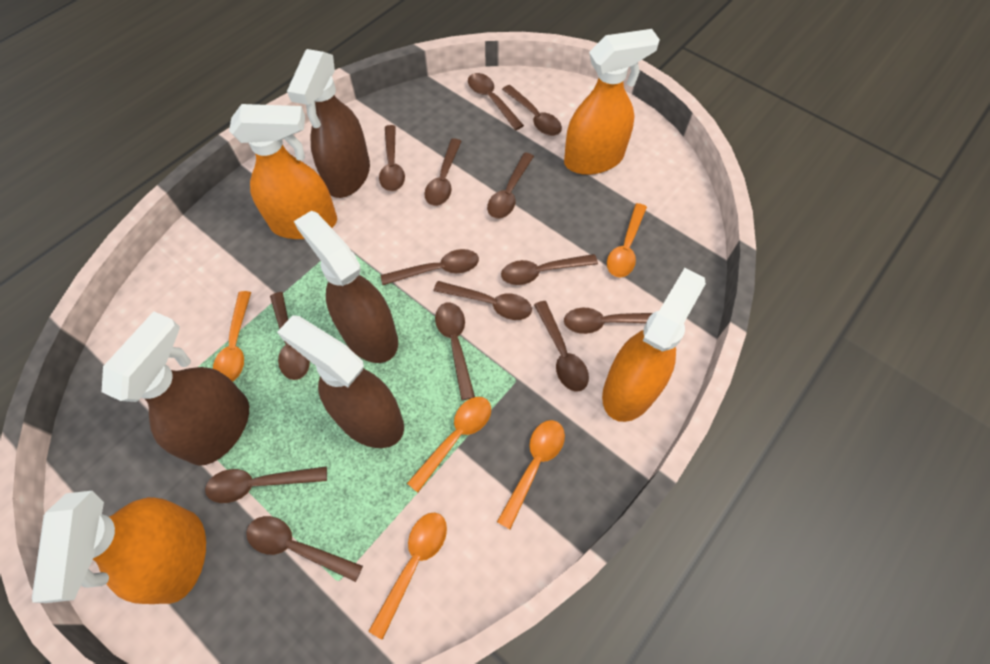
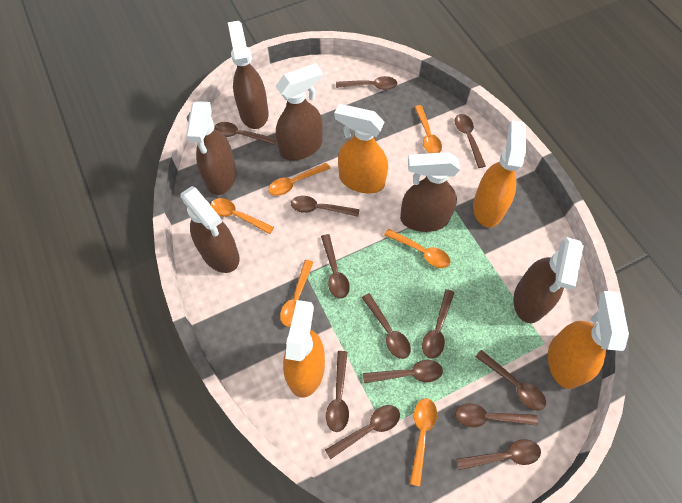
brown spoon: [205,466,327,503] [246,516,363,582] [270,292,310,380] [379,125,405,191] [381,249,479,285] [424,138,461,206] [434,281,532,320] [435,303,475,400] [468,73,524,130] [487,153,534,219] [501,254,598,285] [502,85,562,136] [534,301,589,392] [564,308,653,334] = 14 -> [214,122,276,145] [291,196,360,217] [321,234,350,299] [325,405,400,459] [326,351,349,432] [336,76,397,90] [362,293,411,359] [363,360,443,383] [422,289,455,359] [455,114,486,168] [455,403,538,427] [456,439,541,470] [476,350,546,411] = 13
brown spray bottle: [102,311,249,466] [277,315,404,448] [287,49,370,198] [294,211,398,363] = 4 -> [180,186,240,273] [186,101,237,195] [228,21,269,129] [276,63,323,160] [400,152,460,232] [513,237,584,323] = 6
orange spoon: [213,291,251,382] [369,513,447,640] [407,397,491,493] [497,420,565,529] [607,203,647,278] = 5 -> [210,198,274,234] [268,163,330,196] [280,260,313,327] [384,229,450,268] [409,399,437,486] [414,105,442,153] = 6

